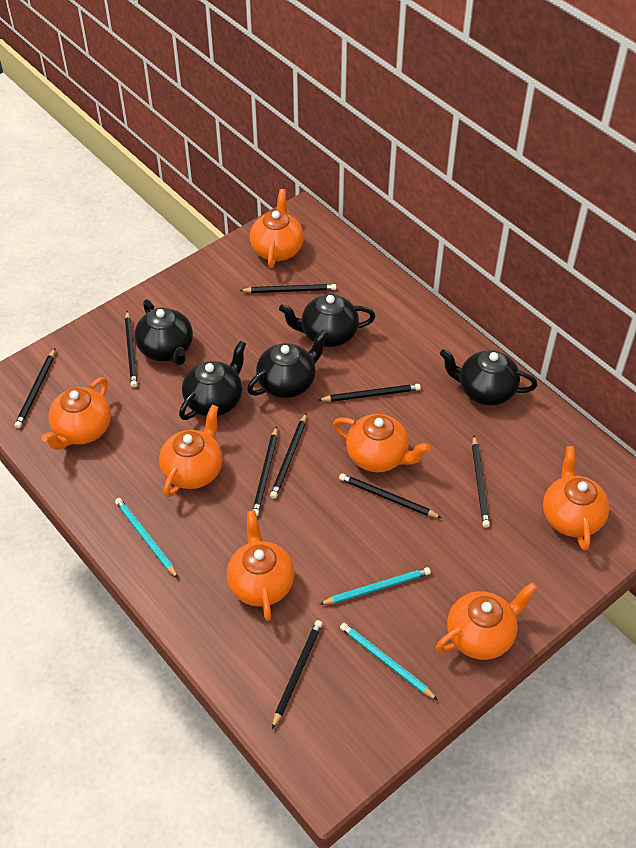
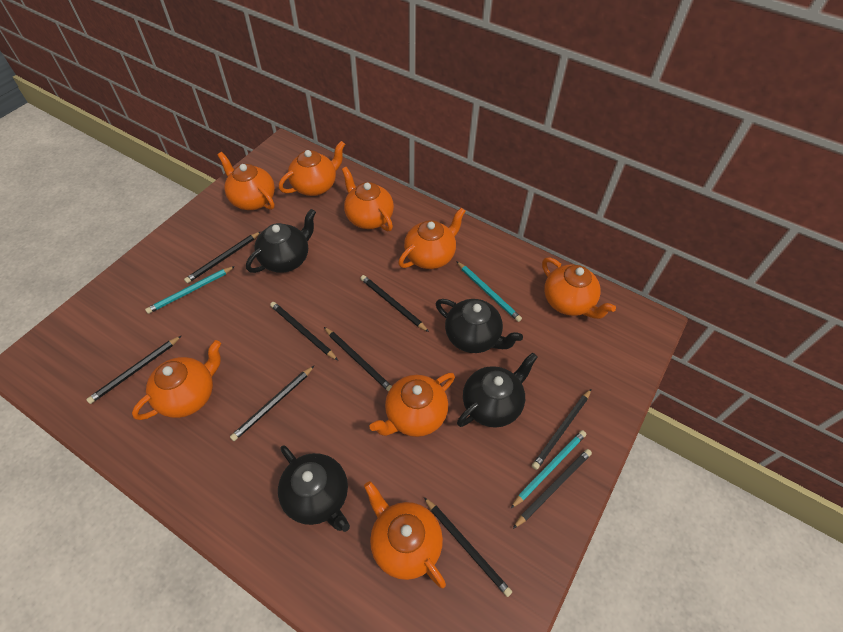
black teapot: [134,299,193,365] [179,341,246,420] [247,329,328,398] [279,294,376,347] [440,349,537,406] = 5 -> [246,209,316,273] [278,445,350,532] [436,299,523,353] [457,352,538,428] = 4
orange teapot: [42,377,111,450] [159,405,223,497] [227,510,294,621] [250,189,304,268] [333,414,430,472] [436,582,537,660] [543,446,610,551] = 7 -> [132,340,221,420] [217,152,275,210] [279,141,345,196] [342,167,394,231] [364,481,446,588] [369,373,455,437] [398,208,466,269] [542,257,616,319] = 8

